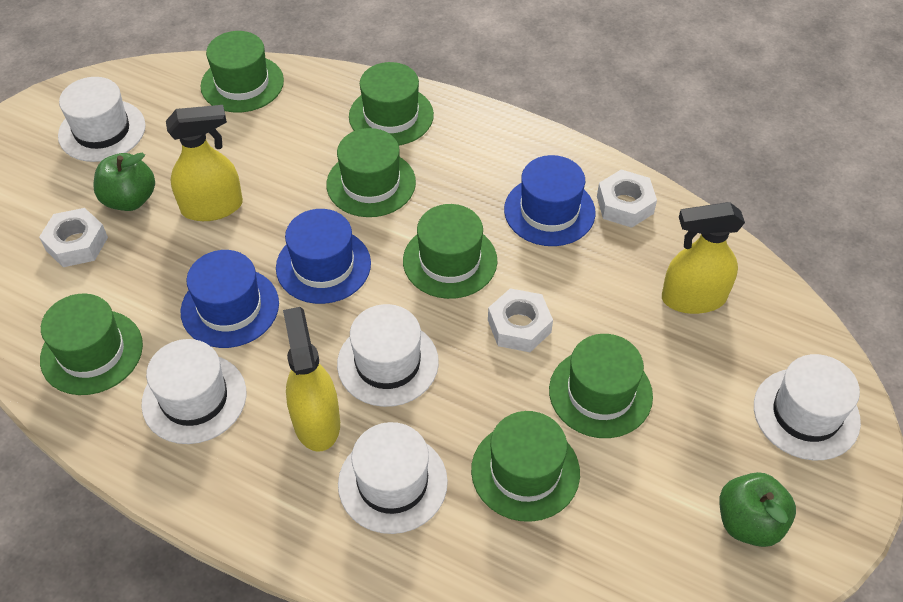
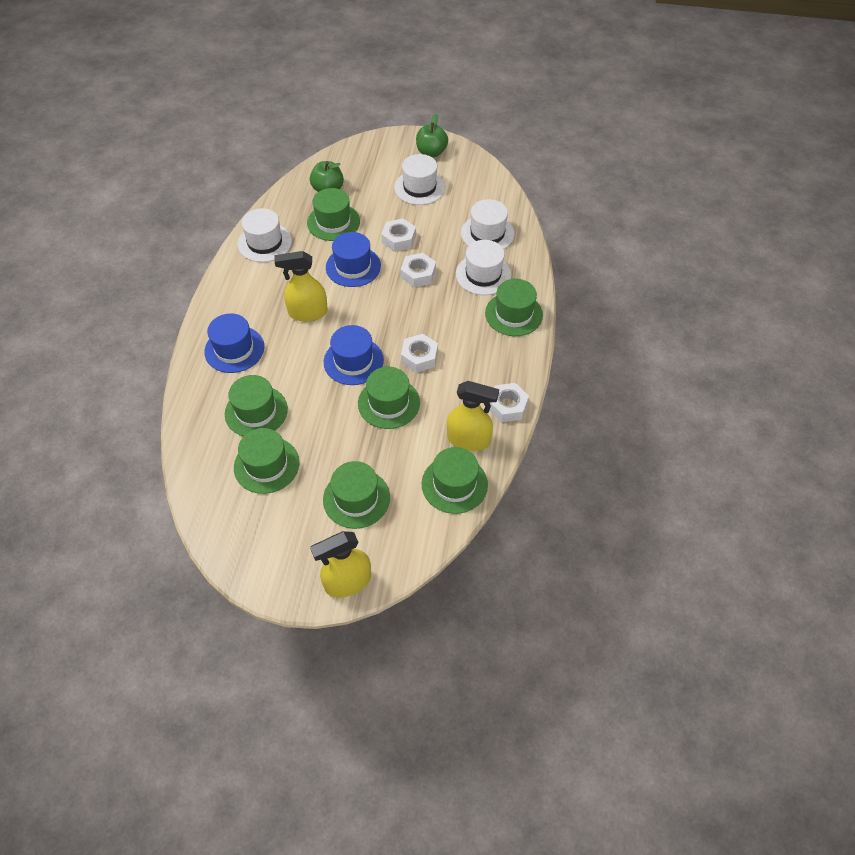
white hat: [58,77,146,162] [141,339,246,444] [337,304,439,407] [338,422,448,534] [754,354,861,460] = 5 -> [238,208,292,262] [394,154,445,205] [456,240,511,295] [461,199,514,249] = 4
white nut: [39,208,108,267] [488,288,553,352] [597,169,657,228] = 3 -> [381,219,416,252] [401,253,436,287] [401,334,438,373] [489,383,529,422] = 4

